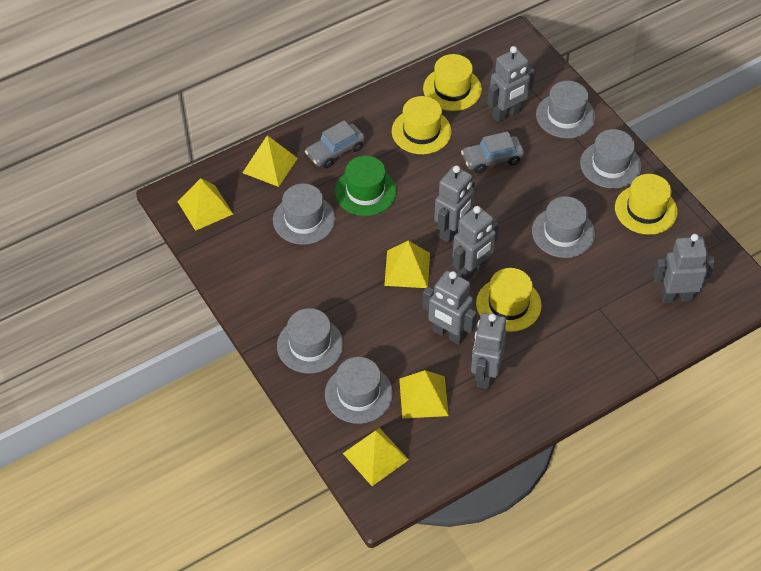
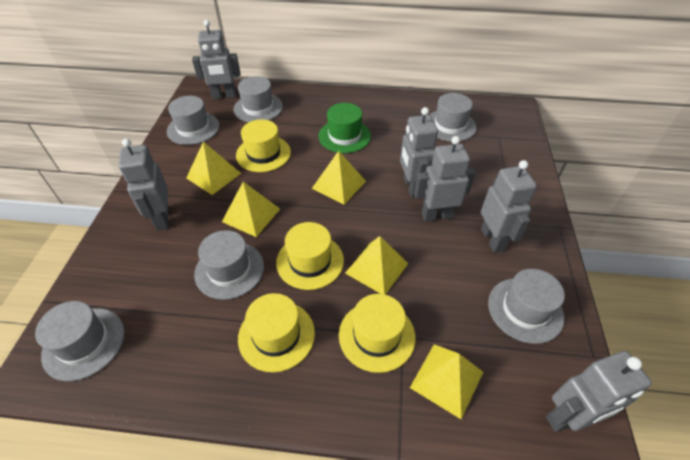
grey car: [305,120,365,168] [461,131,524,173] = 2 -> none = 0

